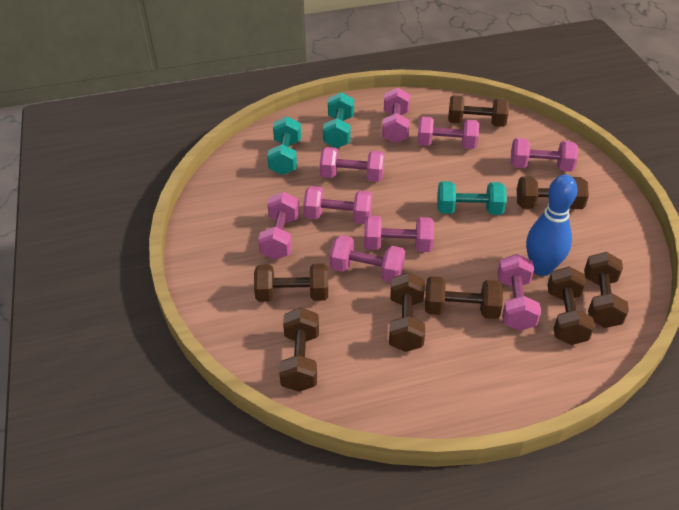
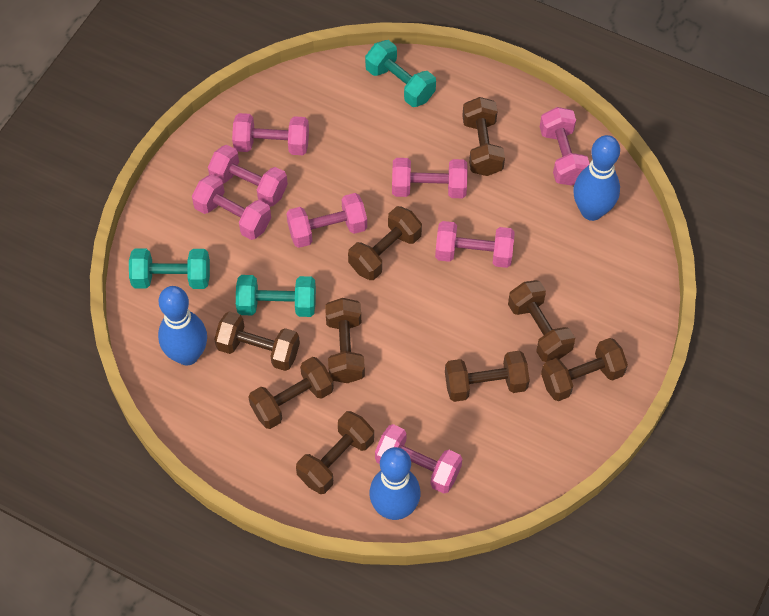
blue bowling pin: [526,175,578,276] = 1 -> [158,286,207,365] [370,447,420,520] [573,135,620,221] = 3
brown dumbbell: [254,263,328,302] [279,308,319,392] [389,272,425,352] [425,276,503,319] [448,95,509,127] [517,176,589,209] [548,267,595,345] [584,252,629,328] = 8 -> [214,311,300,371] [249,357,334,429] [296,411,374,494] [325,298,365,383] [348,206,422,280] [445,351,530,402] [462,97,505,176] [508,280,575,362] [541,338,628,401] = 9
pink dumbbell: [258,192,299,260] [303,186,372,224] [320,147,384,182] [330,235,405,282] [364,215,434,252] [382,88,410,143] [417,116,479,149] [497,254,541,331] [511,138,578,172] = 9 -> [192,174,271,240] [208,145,288,207] [232,113,309,155] [286,193,367,248] [375,424,462,494] [392,158,468,198] [435,221,515,268] [540,107,590,186] = 8

